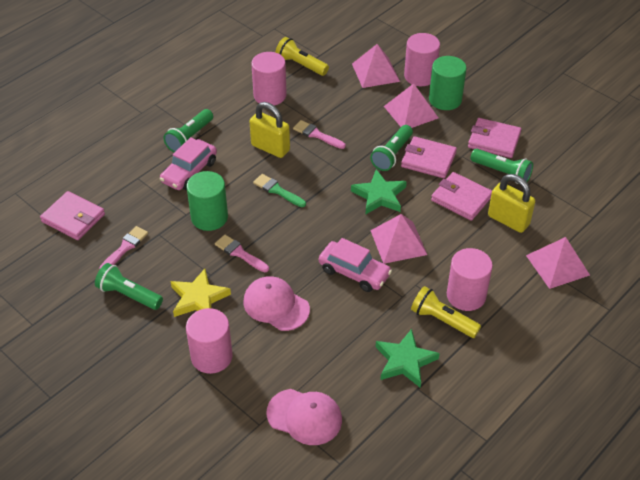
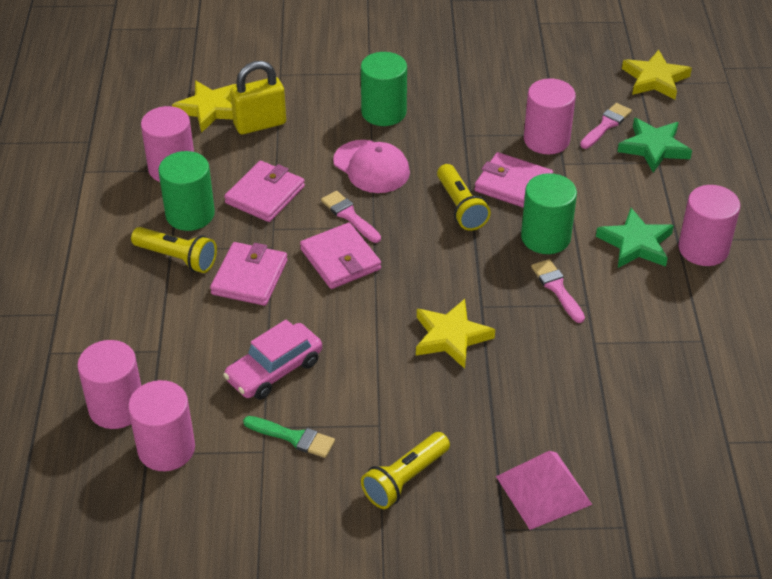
green cylinder: [187,171,228,231] [429,56,467,110] = 2 -> [158,151,215,231] [361,52,407,126] [521,173,577,254] = 3
green flashlight: [95,263,163,310] [163,109,213,153] [370,125,413,171] [471,149,533,184] = 4 -> none = 0
pink cap: [243,276,310,331] [267,389,342,445] = 2 -> [333,140,410,193] = 1
pink car: [160,137,217,190] [319,238,392,292] = 2 -> [223,320,322,400] = 1
pink cylinder: [186,308,233,374] [251,52,287,106] [404,33,440,86] [447,248,493,311] = 4 -> [77,340,141,429] [128,380,195,471] [141,106,194,182] [524,78,576,154] [678,185,741,266] = 5
pink pyramid: [352,44,400,88] [370,214,427,264] [384,83,438,128] [526,237,590,289] = 4 -> [496,451,592,530] = 1
yellow flashlight: [275,37,329,76] [411,286,481,338] = 2 -> [131,227,217,273] [361,432,450,509] [437,164,491,231] = 3
yellow padlock: [250,102,290,158] [488,174,535,233] = 2 -> [230,61,286,134] = 1
yellow star: [170,269,231,317] = 1 -> [172,80,237,133] [416,299,495,369] [622,50,692,99] = 3

